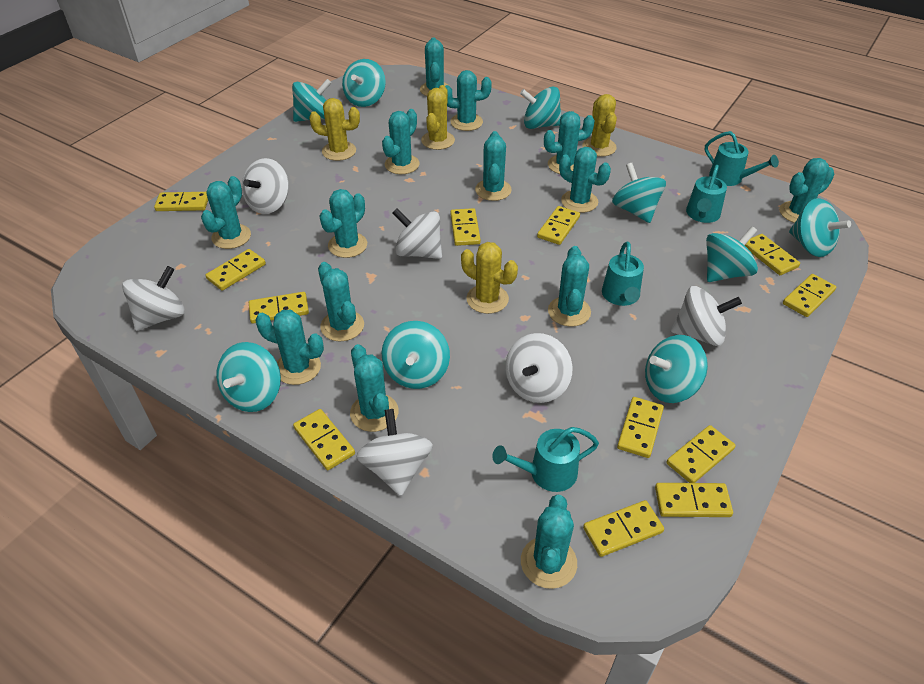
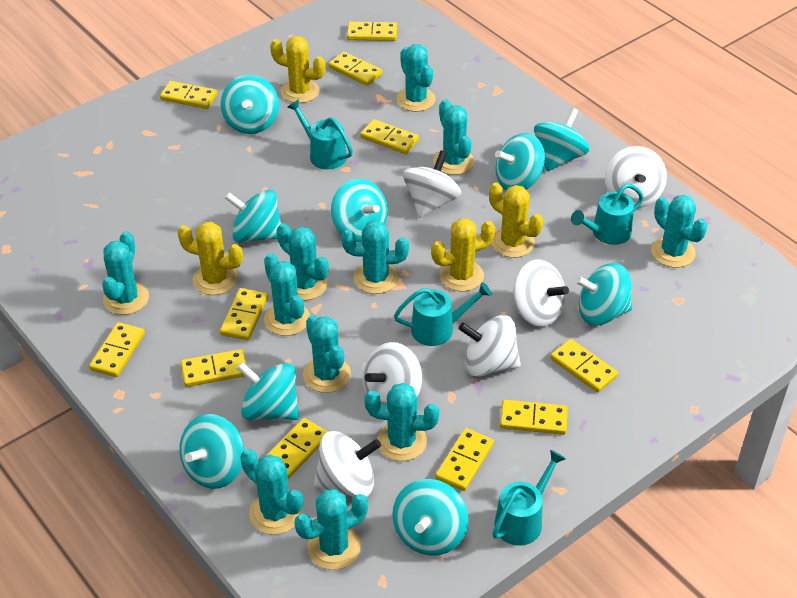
turquoise cactus: [201,176,251,249] [255,310,324,385] [318,262,364,342] [320,189,367,258] [350,344,399,432] [382,109,420,174] [420,37,448,96] [445,70,492,131] [475,131,512,201] [521,495,577,589] [544,111,595,174] [548,246,591,327] [559,147,611,213] [780,158,835,223] = 14 -> [102,231,149,315] [240,449,303,535] [264,253,310,336] [277,223,329,301] [294,489,368,570] [303,315,351,393] [342,220,409,294] [364,383,439,461] [397,44,436,112] [433,99,474,175] [651,195,707,268] = 11
yellow domino: [154,192,208,211] [205,249,266,291] [249,292,309,324] [293,409,355,470] [450,208,481,246] [537,206,580,245] [583,500,664,557] [617,397,664,458] [655,483,733,517] [666,425,736,483] [745,234,800,275] [783,274,836,317] = 12 -> [89,322,145,377] [160,81,217,109] [180,349,246,387] [220,288,268,340] [266,418,328,479] [329,52,383,86] [347,21,397,41] [360,119,419,154] [435,428,494,491] [500,400,568,435] [550,339,618,392] = 11

